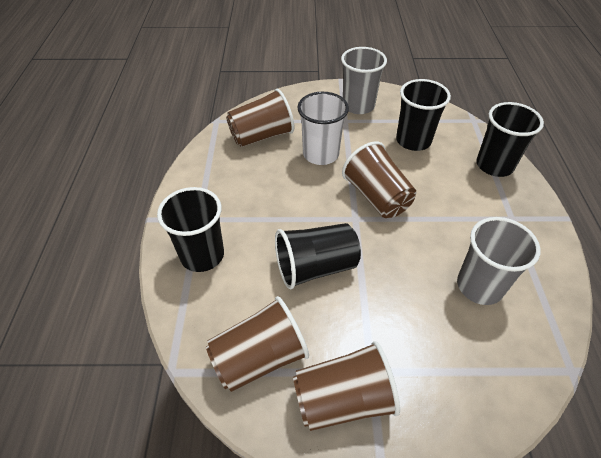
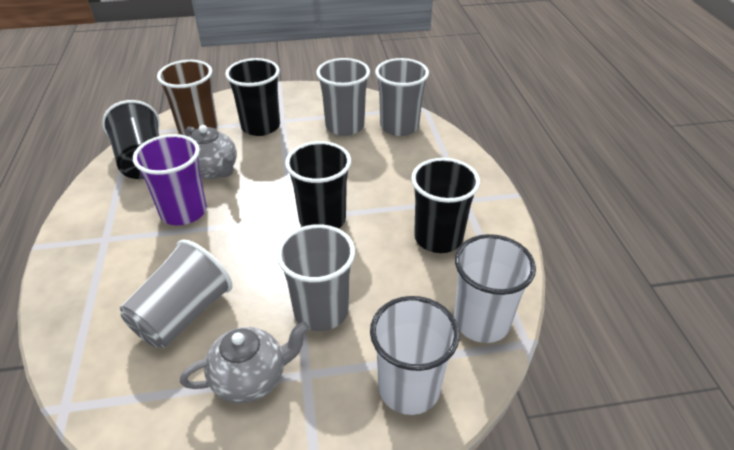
brown cup: [206,296,309,392] [226,89,294,147] [293,341,400,431] [342,141,416,218] = 4 -> [157,60,217,136] = 1
grey cup: [341,47,387,114] [457,217,541,305] = 2 -> [120,240,232,348] [277,224,355,331] [316,58,370,136] [375,58,429,136] = 4
grey teapot: none = 0 -> [180,321,309,403] [185,125,237,179] = 2
purple cup: none = 0 -> [133,134,207,225] = 1
white cup: [297,92,349,165] = 1 -> [370,296,460,415] [454,234,536,343] = 2

